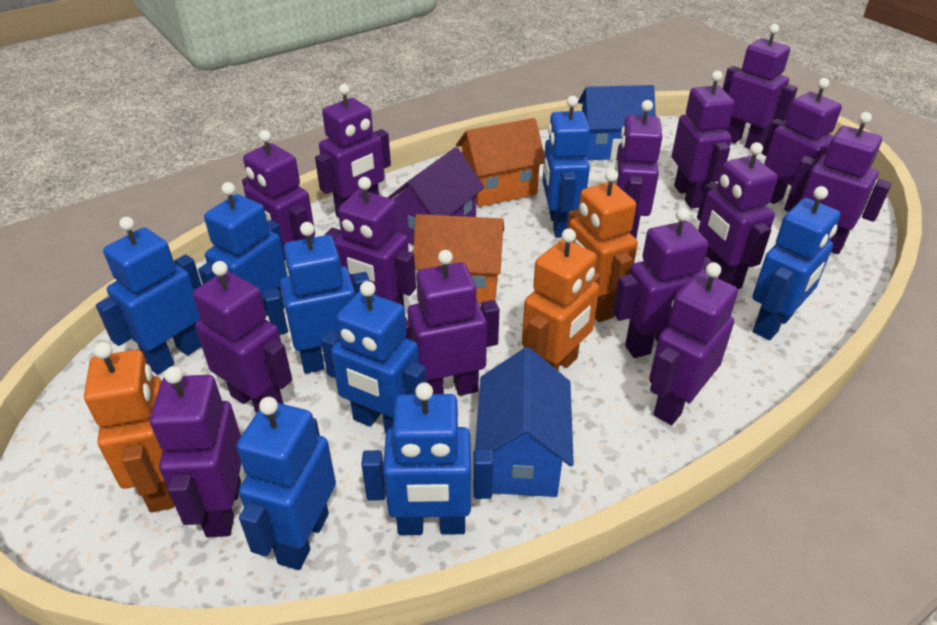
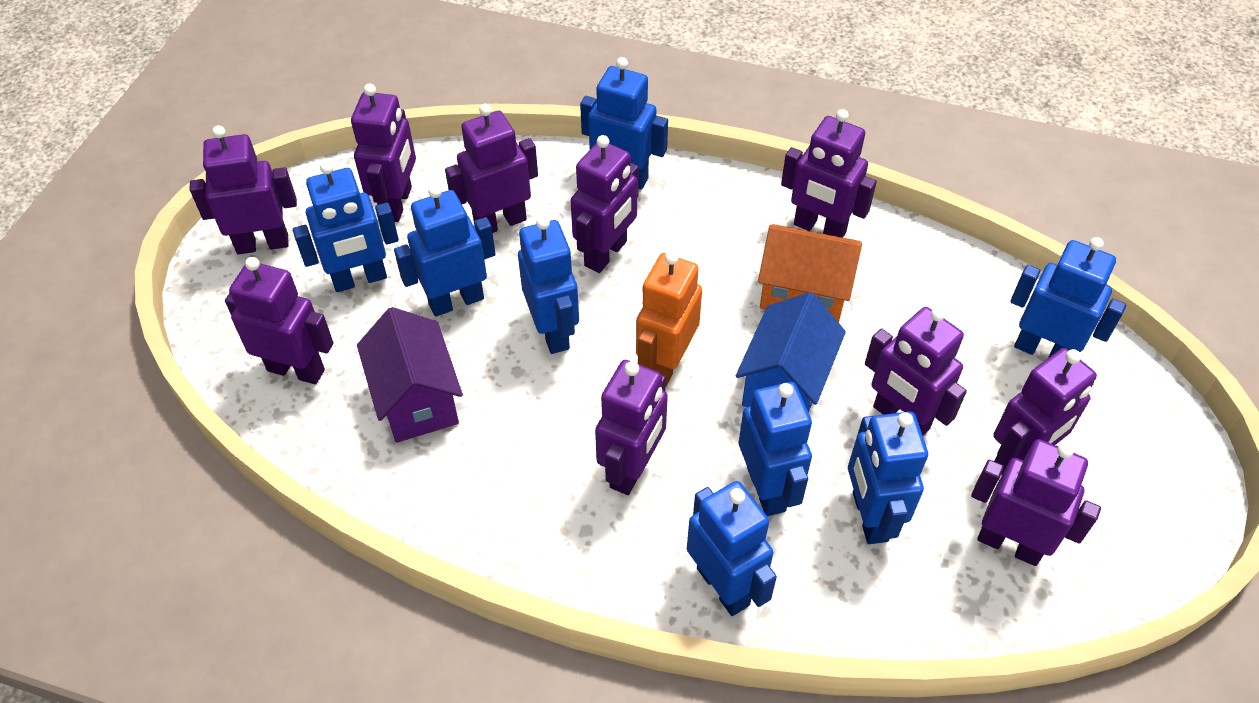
blue house: [475,347,574,497] [578,85,656,160] = 2 -> [736,292,846,412] = 1
orange house: [413,214,504,305] [456,118,544,207] = 2 -> [758,224,862,323] = 1
orange robot: [84,342,175,512] [522,228,601,371] [567,169,638,322] = 3 -> [636,251,702,388] = 1
purple robot: [150,366,241,537] [193,261,292,413] [242,130,315,269] [315,84,391,218] [325,177,416,306] [405,250,499,396] [613,208,712,358] [614,100,662,238] [649,262,738,425] [672,71,734,209] [697,142,778,289] [723,24,798,149] [762,78,842,212] [790,112,892,254] = 14 -> [190,125,297,254] [225,257,334,384] [351,83,416,222] [445,103,538,233] [571,135,639,273] [595,360,668,495] [781,109,877,238] [865,307,967,436] [971,439,1101,566] [993,348,1097,474] = 10

